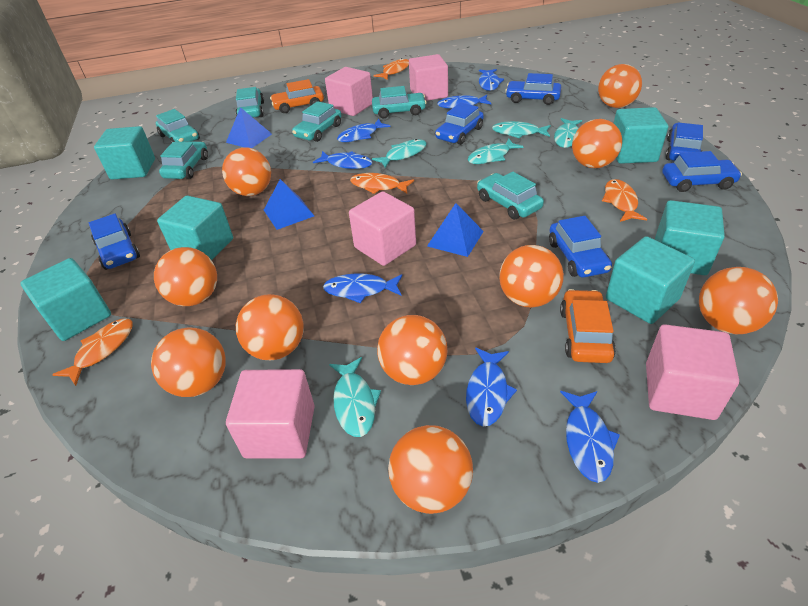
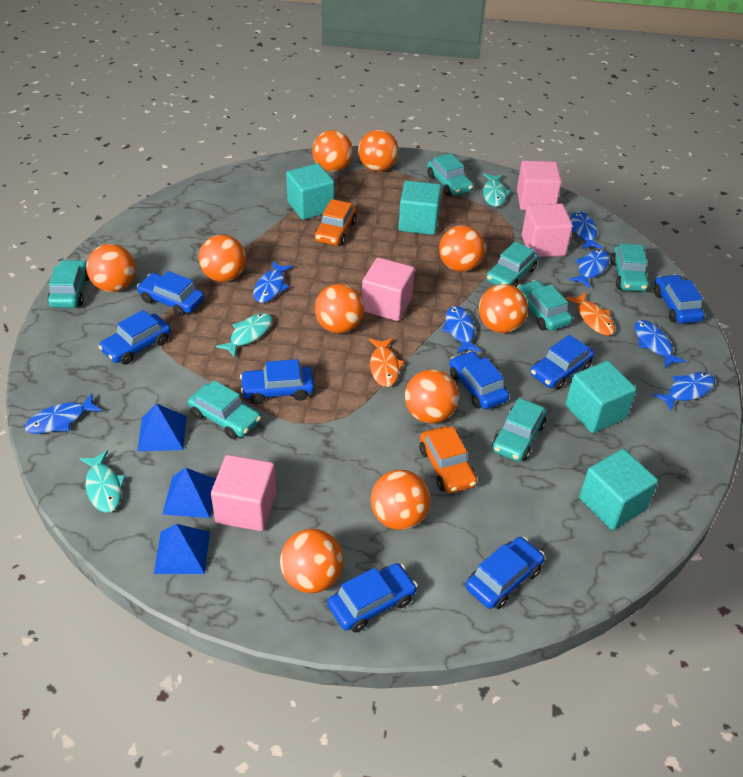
blue car: [89,213,140,270] [435,102,484,145] [505,73,561,105] [549,216,612,277] [662,151,742,192] [665,122,703,161] = 6 -> [98,310,171,365] [137,271,204,316] [240,359,314,404] [327,563,417,632] [450,351,509,409] [465,537,545,609] [530,335,594,390] [654,274,705,324] = 8
orange fish: [52,318,132,386] [350,173,414,194] [373,58,409,80] [602,179,647,222] = 4 -> [369,338,405,387] [565,292,615,336] = 2
pink cube: [226,369,315,459] [325,67,373,116] [349,191,416,266] [409,54,448,101] [646,324,739,420] = 5 -> [211,455,276,531] [362,257,415,321] [517,161,562,210] [522,204,573,257] = 4
turquoise car: [156,109,200,143] [159,141,208,179] [236,87,264,117] [292,101,342,142] [372,86,427,118] [477,171,544,219] = 6 -> [47,260,89,308] [188,380,261,439] [427,153,473,196] [486,241,539,287] [492,398,547,462] [517,280,572,331] [611,244,650,291] = 7
turquoise cube: [20,258,111,341] [94,126,155,180] [157,195,233,260] [606,236,695,324] [614,107,668,164] [655,200,725,275] = 6 -> [286,163,335,220] [399,181,442,235] [565,361,636,433] [579,449,658,530] = 4
turquoise fish: [329,357,381,437] [372,139,427,168] [468,139,524,164] [492,121,551,139] [554,118,582,148] = 5 -> [79,450,126,513] [216,313,272,358] [483,173,511,207] = 3

